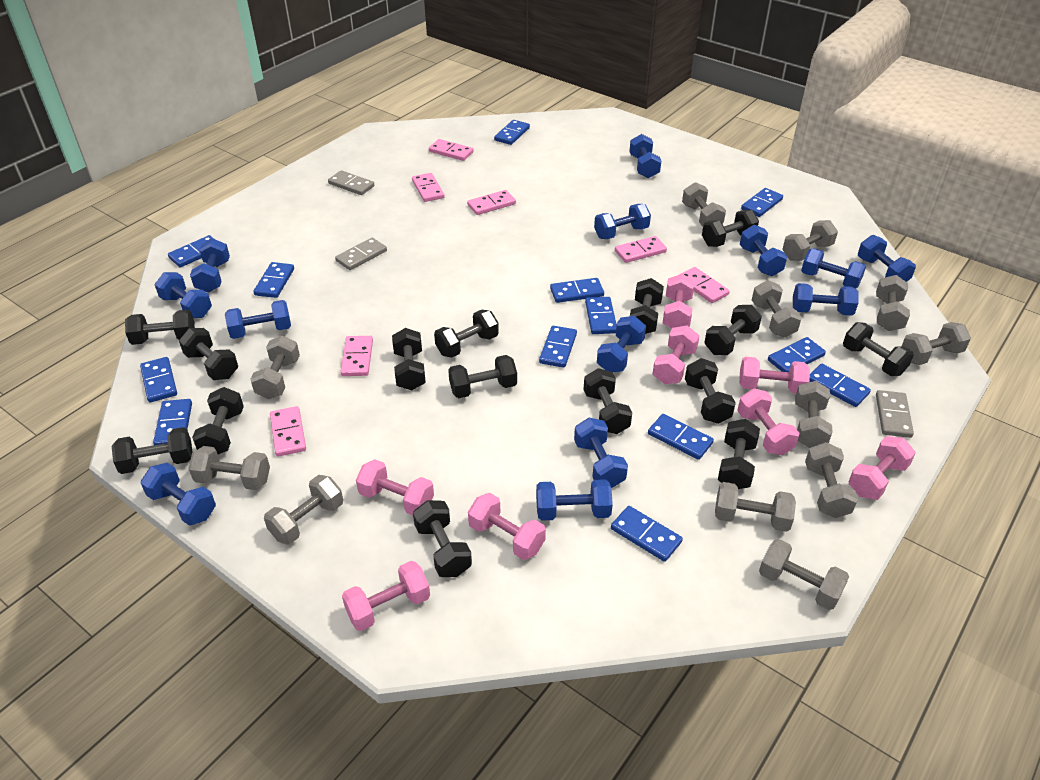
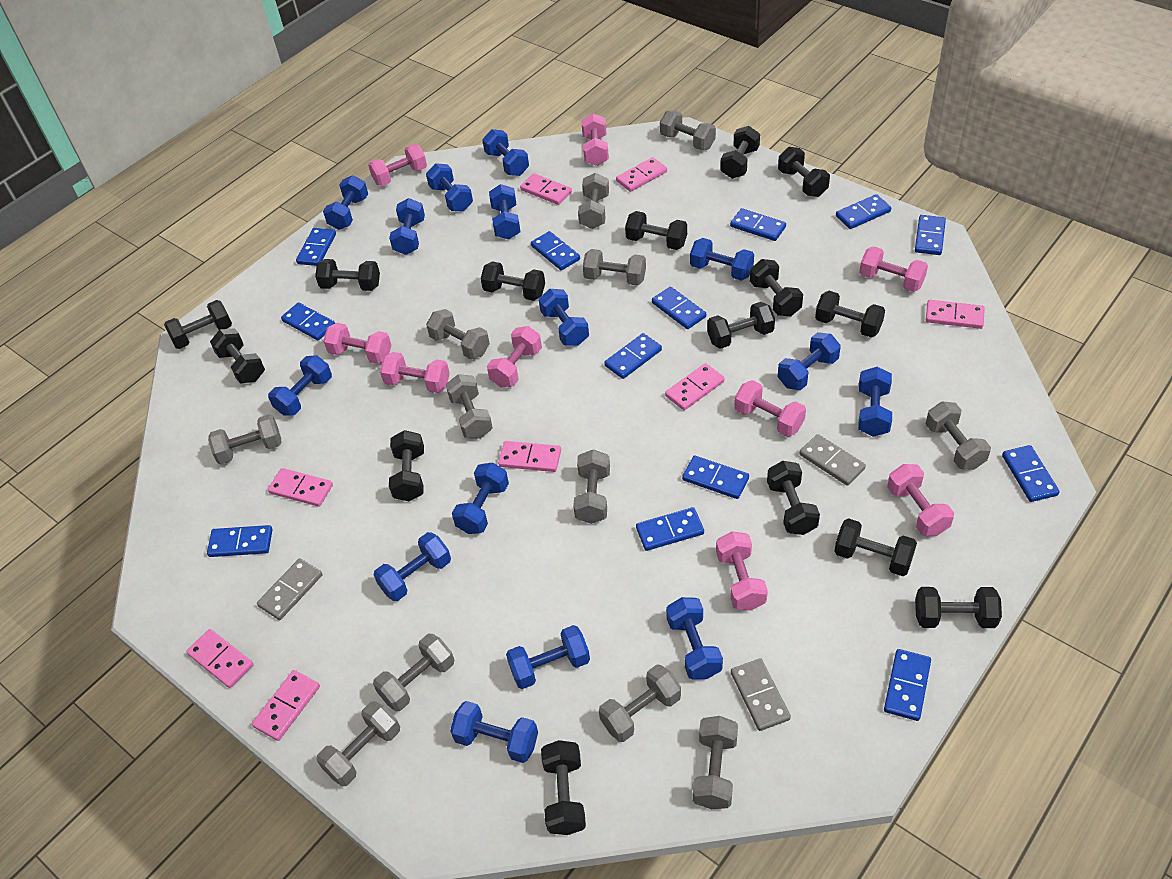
blue dumbbell: [141,462,216,526] [154,272,212,318] [190,238,230,293] [225,300,291,339] [536,479,613,521] [574,418,628,488] [594,204,651,239] [597,316,646,372] [629,134,661,178] [740,225,787,276] [793,283,858,316] [801,248,866,288] [858,235,916,282] = 13 -> [268,355,332,416] [323,175,368,230] [374,532,451,601] [389,198,425,255] [426,163,473,212] [450,701,538,763] [452,462,509,534] [482,129,529,176] [489,184,521,240] [506,625,590,689] [539,289,589,346] [666,597,723,679] [690,238,754,281] [778,332,841,390] [858,367,892,437] = 15
pink domino: [270,406,306,457] [340,336,373,376] [412,173,444,202] [429,139,473,161] [467,190,516,215] [615,236,667,263] [679,267,730,303] = 7 -> [186,629,254,688] [252,670,320,741] [268,468,333,507] [498,441,561,472] [520,173,572,205] [616,157,667,192] [665,363,725,410] [926,300,985,329] = 8
pink dumbbell: [342,561,430,631] [356,459,434,515] [468,493,546,560] [653,326,699,384] [663,274,695,329] [737,389,799,455] [739,357,810,394] [848,436,916,500] = 8 -> [323,323,391,364] [368,144,427,186] [380,352,450,393] [487,326,542,387] [581,113,609,166] [716,531,768,611] [734,380,806,437] [859,246,928,292] [887,464,954,536] = 9

